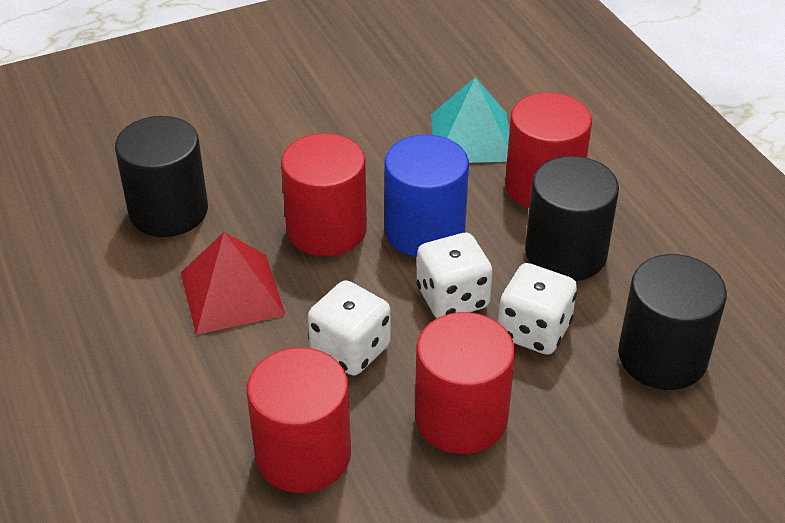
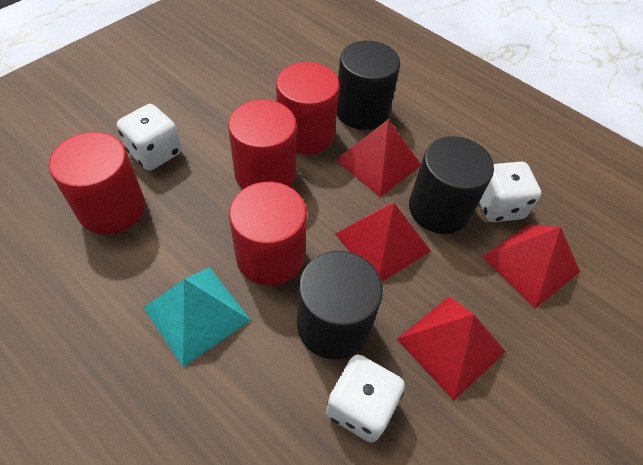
blue cylinder: [384,135,469,257] = 1 -> none = 0
red pyramid: [181,232,285,335] = 1 -> [335,203,431,282] [336,119,421,197] [397,296,506,401] [482,224,580,309] = 4

